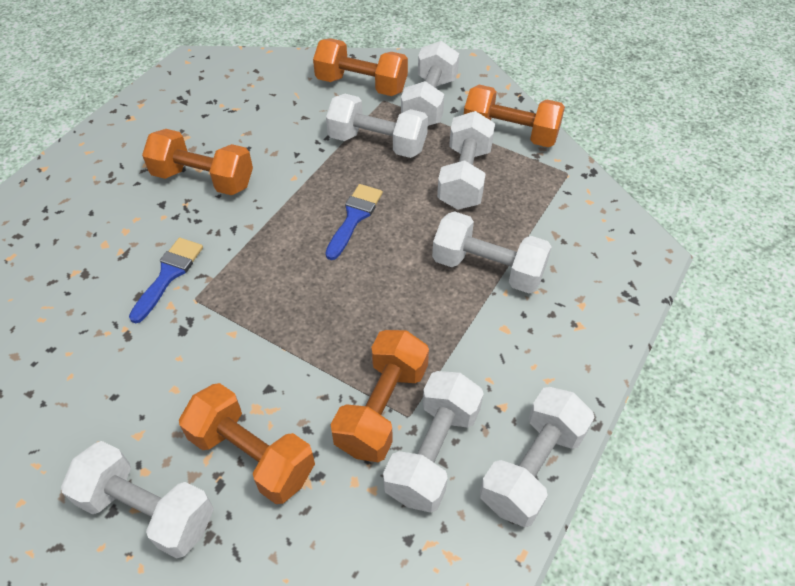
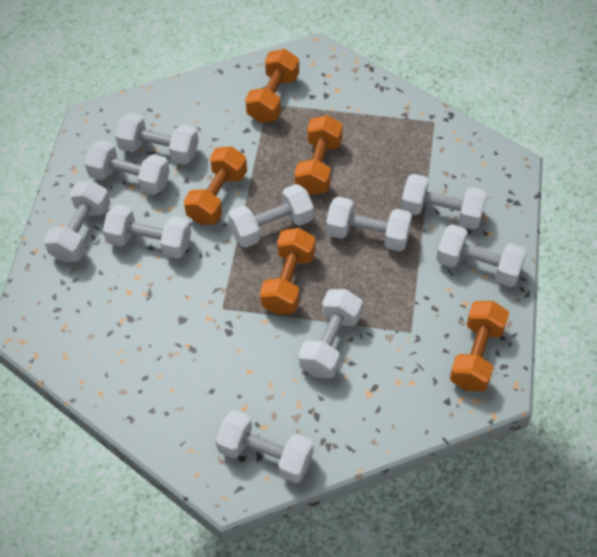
blue brush: [129,237,203,323] [325,184,383,260] = 2 -> none = 0
white dumbbell: [61,441,214,559] [326,94,428,158] [383,371,484,513] [401,41,459,126] [432,211,552,293] [437,111,495,210] [480,387,595,527] = 7 -> [44,180,110,262] [85,140,170,195] [103,204,191,259] [115,113,199,164] [215,410,314,483] [228,184,314,248] [298,289,362,378] [326,197,412,251] [401,174,487,229] [436,224,527,287] = 10

